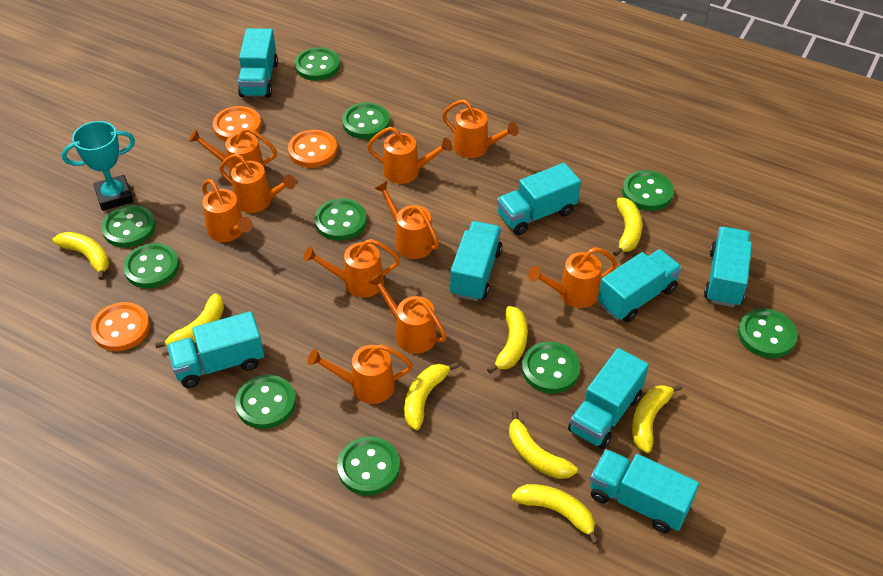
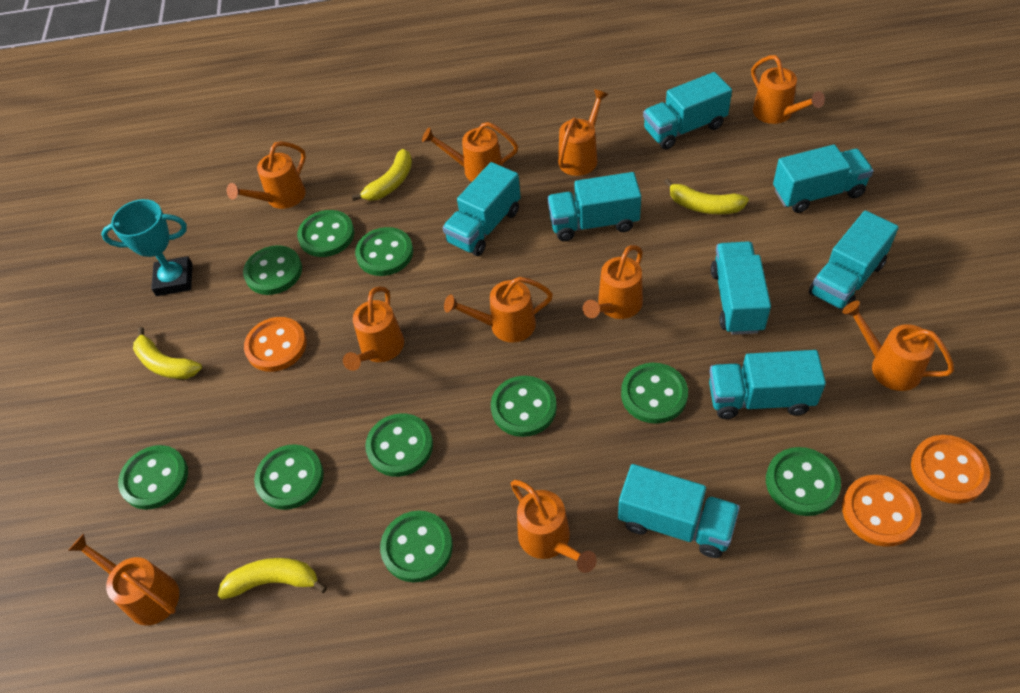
yellow banana: [52,232,109,280] [155,293,224,348] [404,362,459,430] [487,306,528,374] [509,410,577,479] [512,484,599,545] [613,198,642,256] [632,384,682,453] = 8 -> [133,327,202,379] [218,558,327,600] [351,149,412,201] [664,178,749,214] = 4

